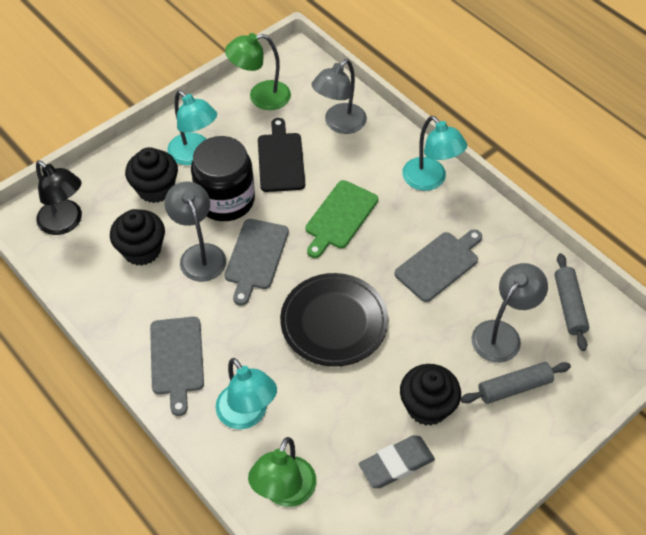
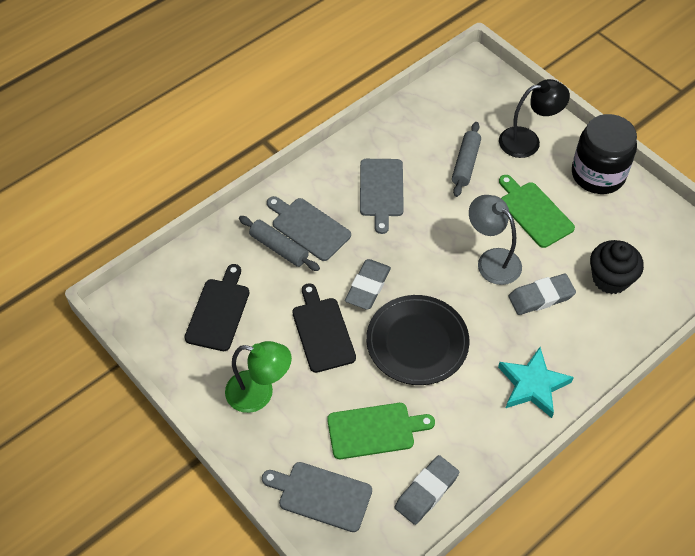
black cupcake: [110,209,165,266] [125,147,178,203] [400,364,461,426] = 3 -> [590,240,644,294] = 1
black cutting board: [258,118,305,192] = 1 -> [184,264,250,351] [292,283,356,373] = 2
green cutting board: [306,180,378,258] = 1 -> [327,403,435,459] [499,175,575,248] = 2
green lamp: [225,33,291,110] [248,437,316,507] = 2 -> [225,341,292,413] = 1
grey eraser: [359,435,435,488] = 1 -> [345,259,391,310] [395,455,459,525] [509,274,576,315] = 3
grey lamp: [165,182,226,282] [311,59,367,134] [472,263,548,363] = 3 -> [469,195,522,285] = 1
turquoise lamp: [167,90,217,165] [215,358,277,429] [402,116,467,191] = 3 -> none = 0
turquoise star: none = 0 -> [498,347,574,418] = 1

